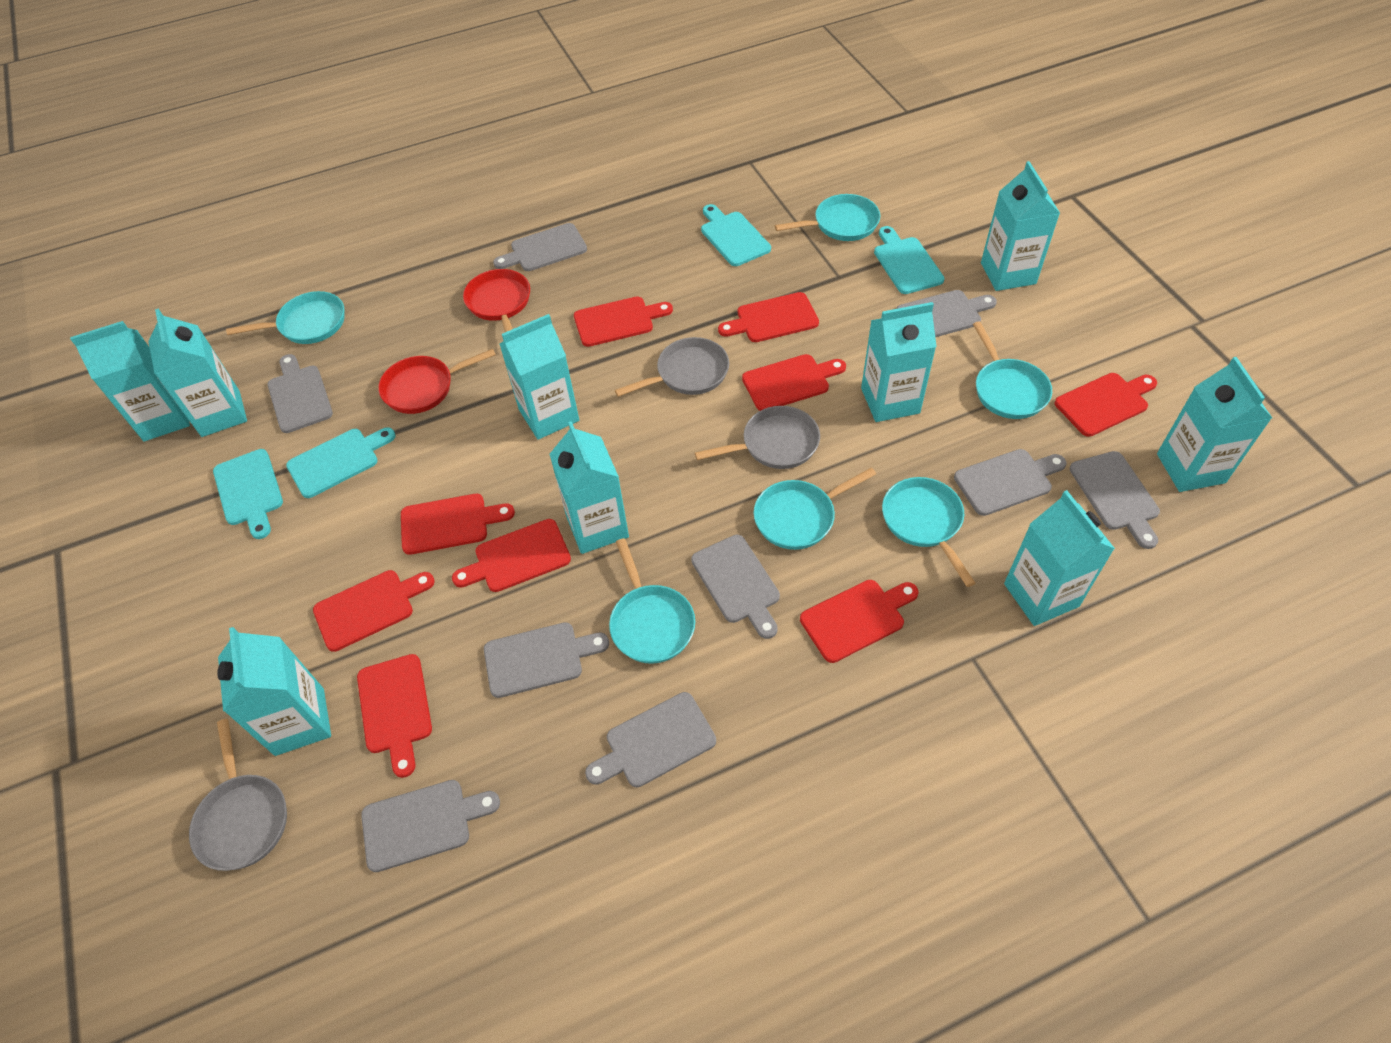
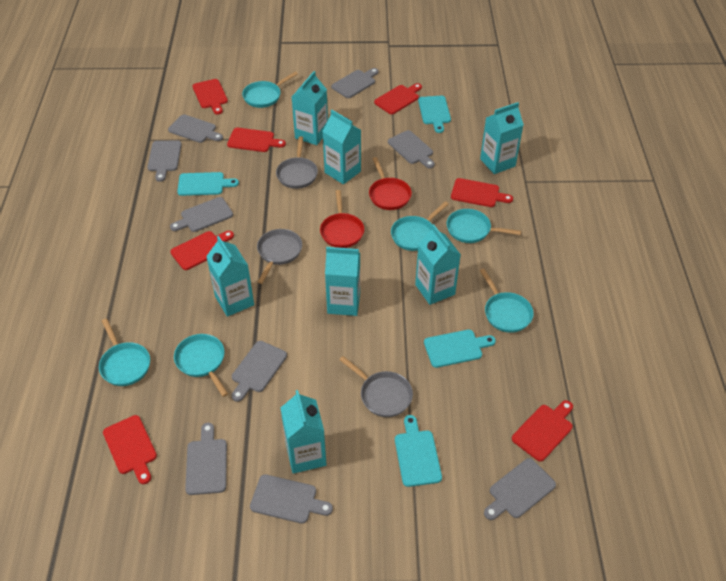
red cutting board: [313,570,435,652] [357,654,432,778] [401,494,515,555] [452,519,571,592] [574,296,673,347] [718,292,819,342] [742,354,846,411] [800,580,918,663] [1054,373,1157,437] = 9 -> [103,415,157,484] [170,231,234,270] [192,79,228,115] [227,128,286,152] [374,83,422,114] [451,178,513,207] [512,400,573,462] = 7
turquoise carton: [70,321,190,441] [148,309,247,437] [217,627,331,756] [500,314,579,440] [550,421,629,554] [861,302,937,422] [981,161,1060,291] [1004,490,1115,626] [1157,357,1272,492] = 9 -> [206,236,254,317] [281,390,327,474] [292,71,328,145] [322,110,361,184] [325,247,360,316] [415,224,461,305] [480,102,524,174] = 7

